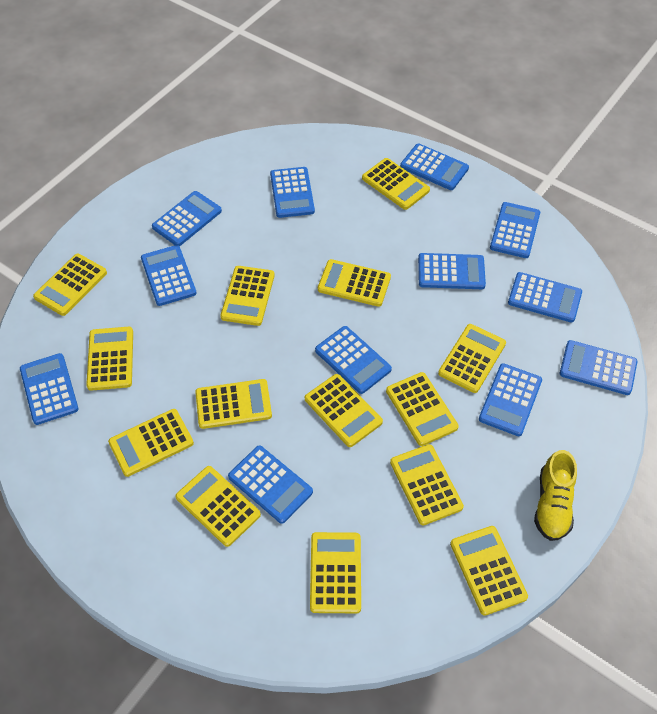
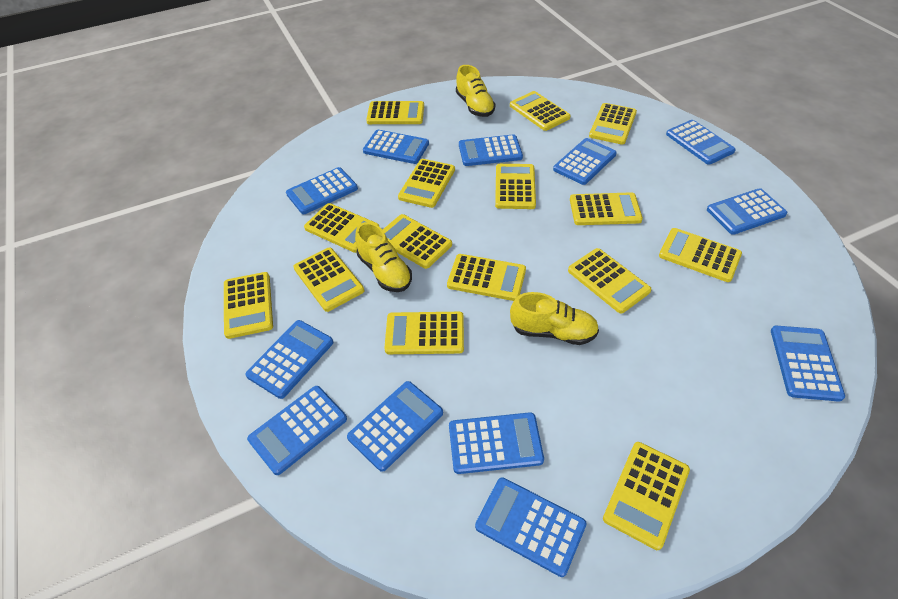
yellow calculator: [33,254,107,316] [86,327,133,391] [108,409,194,477] [175,466,261,547] [195,379,272,429] [220,266,275,326] [305,374,383,447] [310,532,361,613] [318,259,391,307] [362,158,430,210] [386,372,459,446] [390,444,464,525] [438,324,506,393] [450,526,528,616] = 14 -> [224,272,273,339] [293,248,364,312] [304,203,379,253] [366,101,424,124] [383,214,452,269] [384,312,464,354] [398,159,455,208] [447,254,526,301] [495,164,536,209] [510,91,571,131] [568,248,651,314] [570,192,643,225] [589,103,637,145] [603,442,690,550] [659,228,742,282] = 15
yellow shoe: [534,450,577,541] = 1 -> [355,222,412,292] [456,65,495,117] [510,292,599,345] = 3

